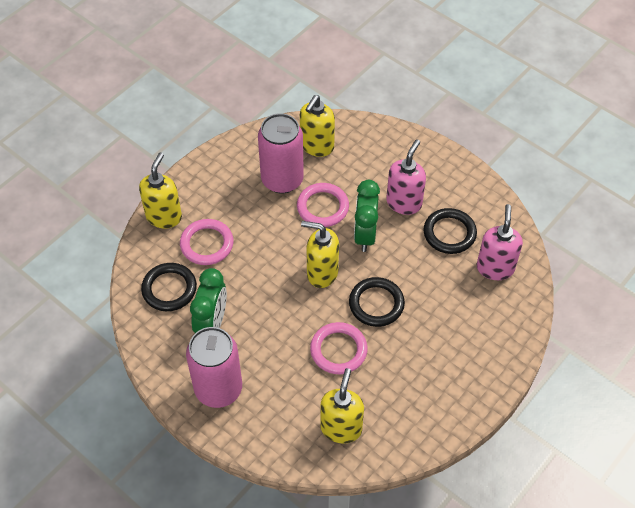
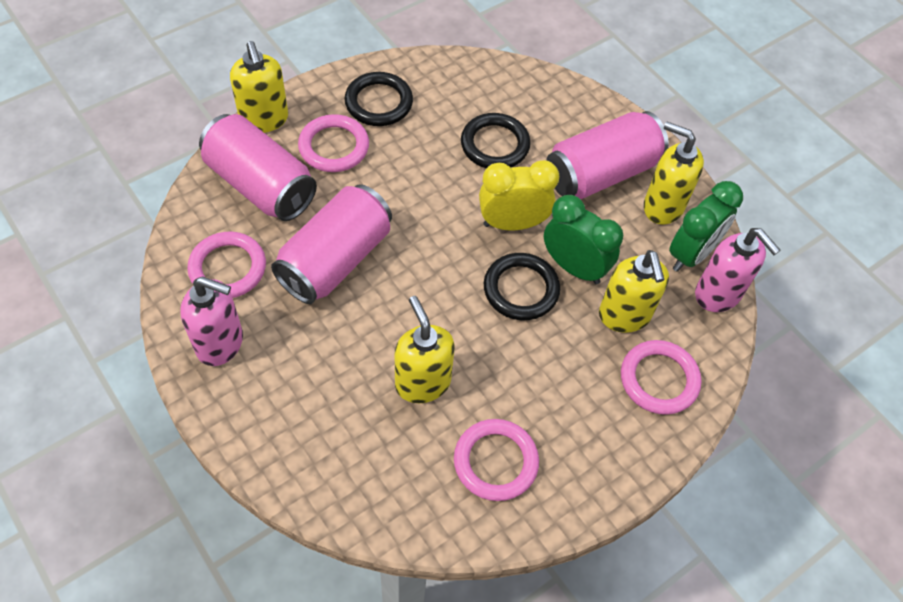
pink can: [186,327,242,408] [258,113,304,194] = 2 -> [199,114,317,221] [271,184,392,304] [546,111,669,199] = 3
pink ring: [180,219,234,265] [297,183,349,227] [310,322,368,374] = 3 -> [187,231,266,298] [298,114,369,172] [454,419,539,501] [621,340,701,415] = 4
yellow clock: none = 0 -> [479,160,559,230] = 1

